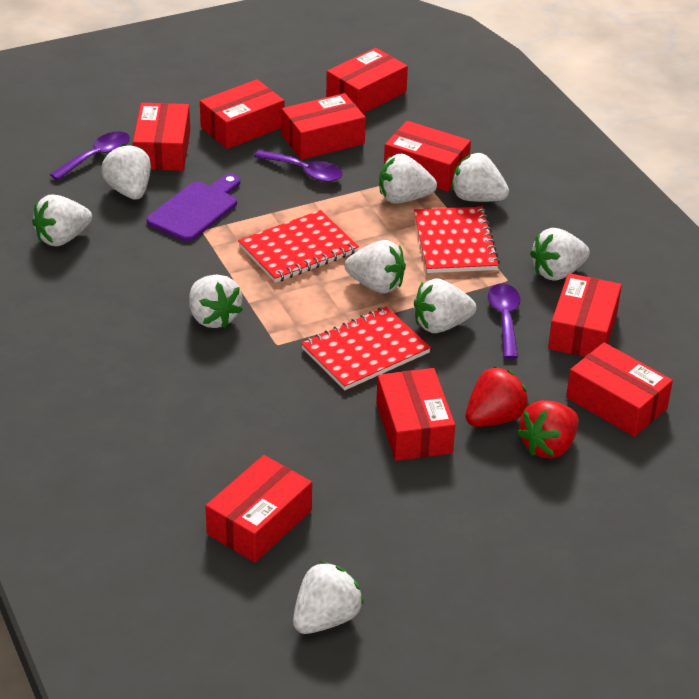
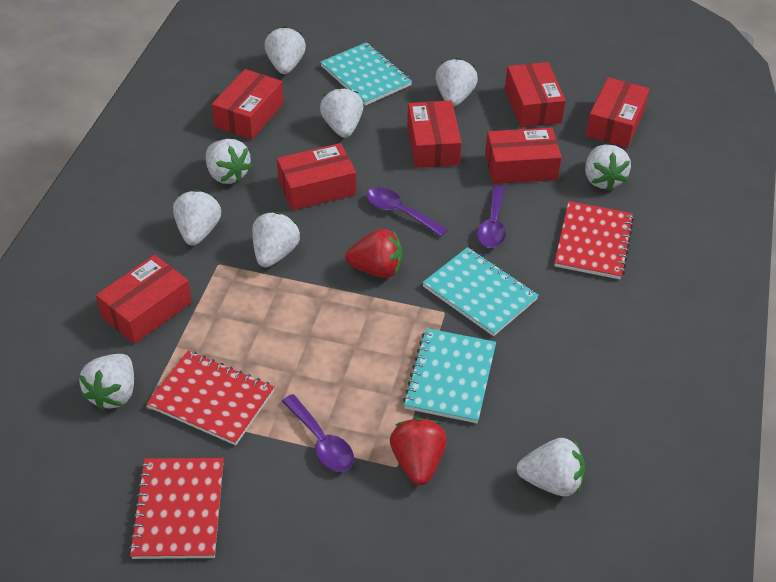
purple cutting board: [146,174,240,242] = 1 -> none = 0
red box: [133,103,190,171] [200,79,285,149] [205,455,312,563] [281,93,366,160] [326,48,408,114] [376,368,455,461] [384,121,471,192] [548,273,622,357] [566,342,673,437] = 9 -> [96,255,192,344] [212,69,284,140] [277,143,356,210] [407,101,462,168] [485,128,562,184] [505,62,566,127] [586,77,649,148] = 7
turquoise notebook: none = 0 -> [321,42,412,106] [403,328,496,423] [422,247,539,336] = 3

